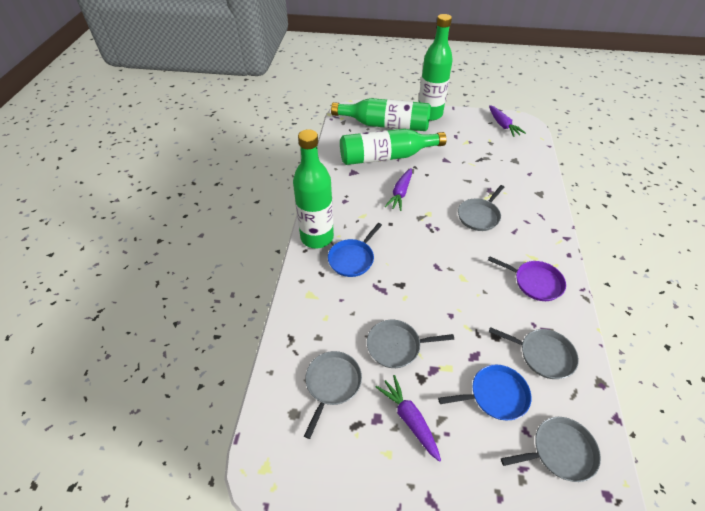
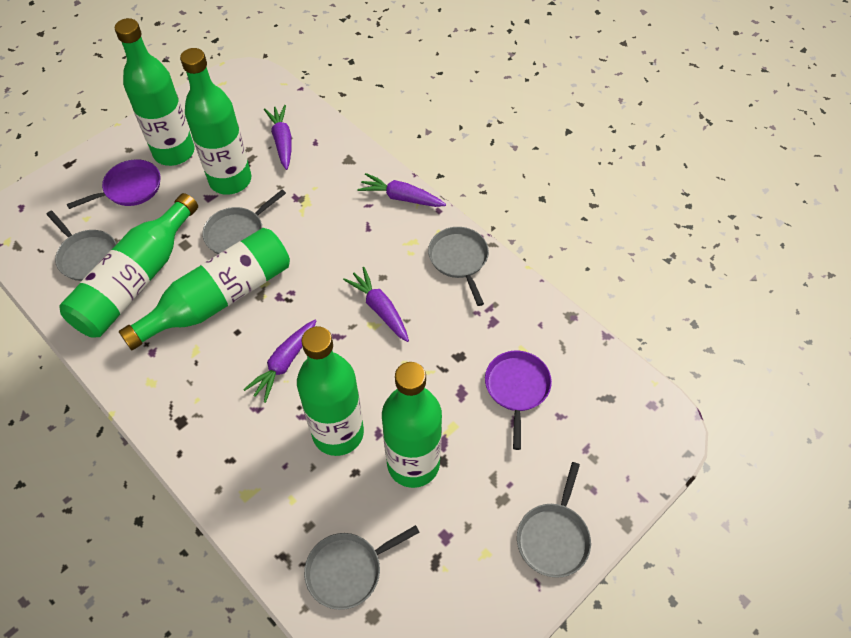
blue pan: [328,223,382,277] [438,365,531,420] = 2 -> none = 0
green bottle: [293,129,334,249] [331,98,431,131] [340,128,446,165] [419,14,453,121] = 4 -> [59,193,198,338] [115,18,195,166] [119,228,290,350] [180,48,251,195] [297,326,364,456] [382,362,442,488] = 6
purple carrot: [376,375,441,462] [385,169,412,211] [489,105,526,137] = 3 -> [243,320,316,403] [264,105,292,170] [343,267,409,342] [357,173,446,207] = 4
purple pan: [488,256,566,301] = 1 -> [67,159,161,209] [485,351,552,450] = 2

